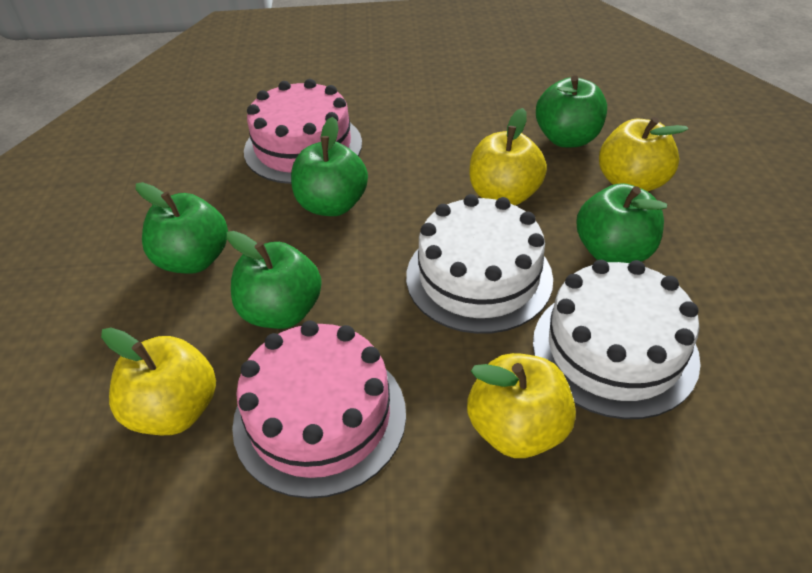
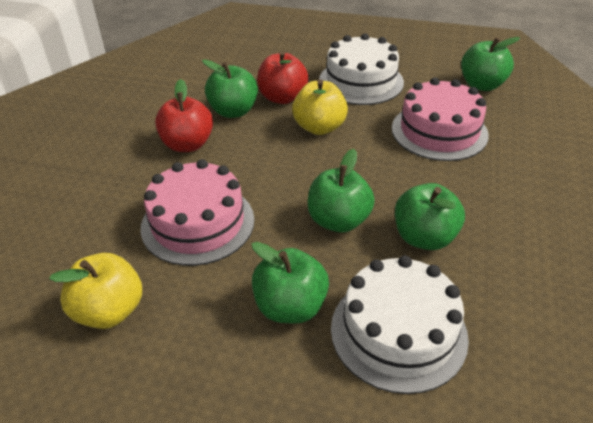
red apple: none = 0 -> [155,79,213,152] [257,51,309,104] = 2
yellow apple: [101,328,216,435] [467,353,576,458] [469,108,547,205] [599,117,688,192] = 4 -> [49,253,142,329] [292,79,348,135] = 2

